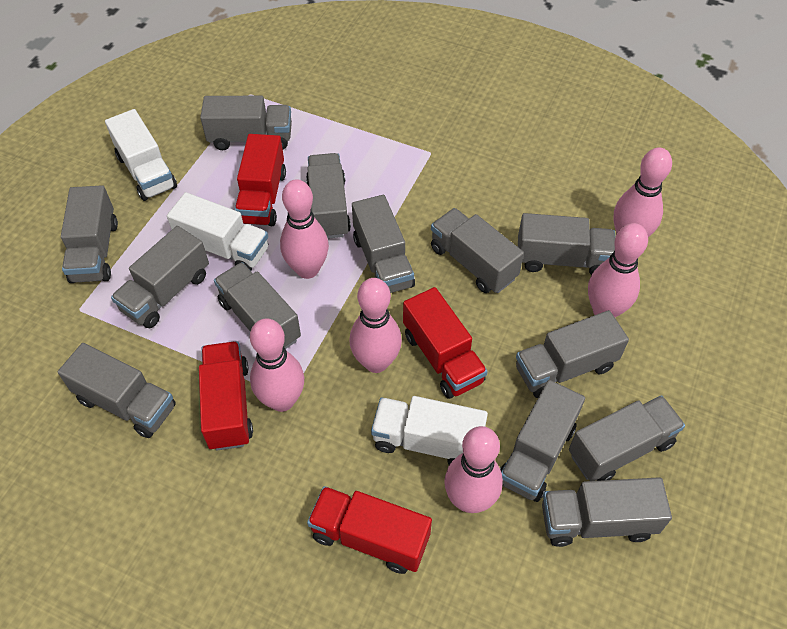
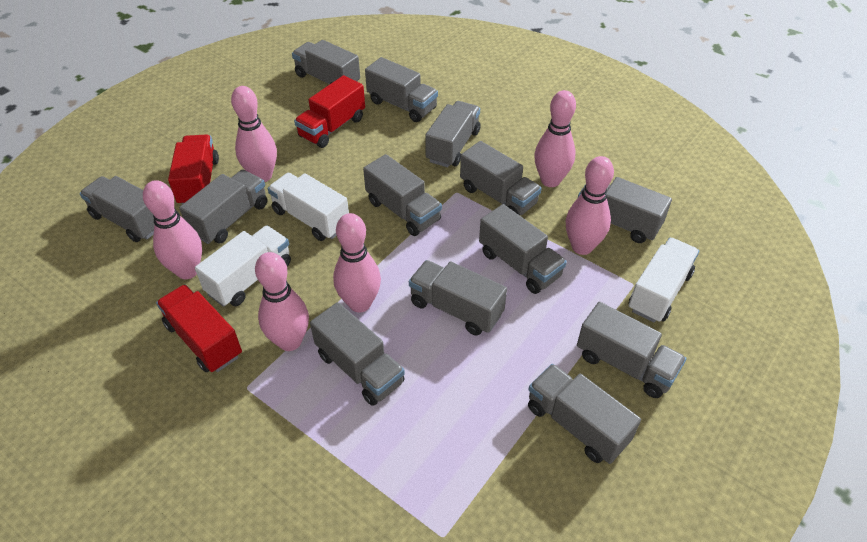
red truck: [199,341,253,450] [235,134,286,226] [307,486,432,574] [403,287,488,399] = 4 -> [156,285,242,372] [168,134,219,204] [294,75,365,148] = 3

